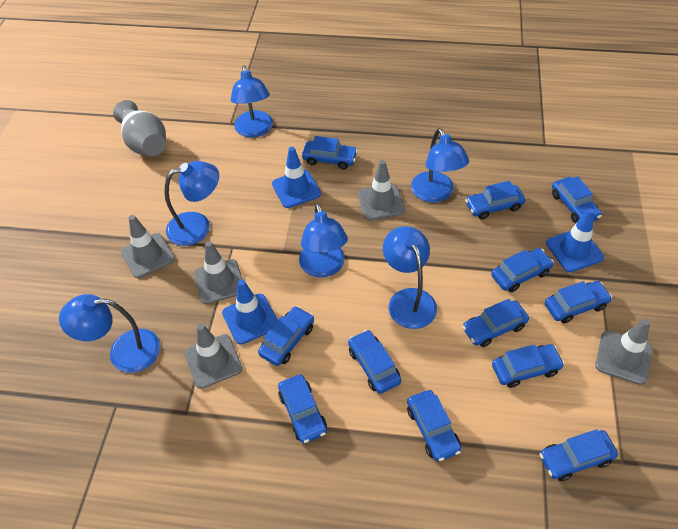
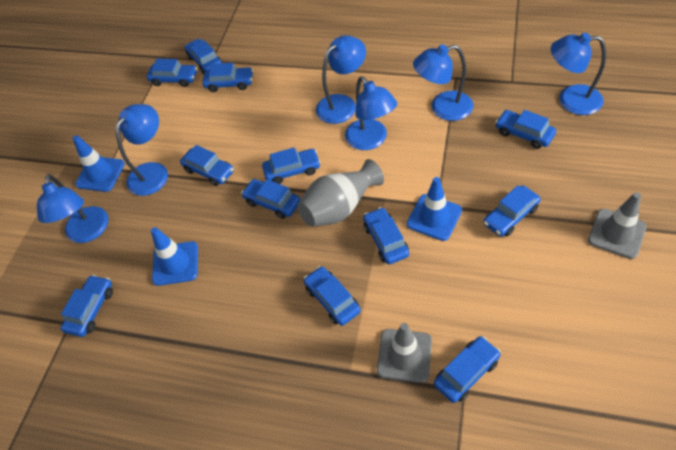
grey traffic cone: [121,215,175,278] [184,324,242,389] [194,241,243,304] [358,160,405,221] [595,319,652,385] = 5 -> [377,323,432,383] [588,192,647,259] = 2

